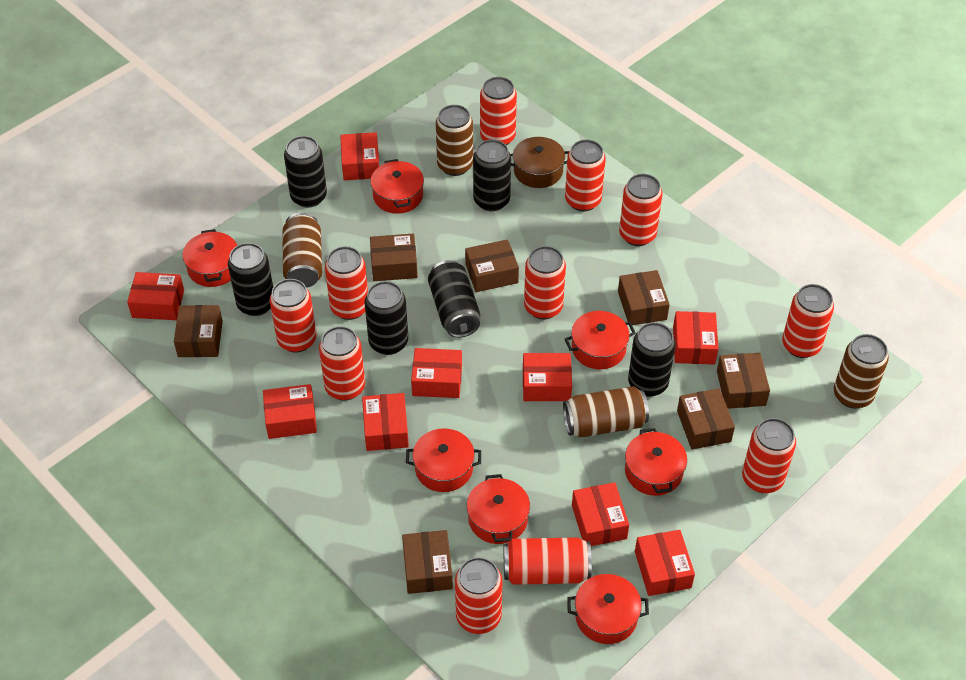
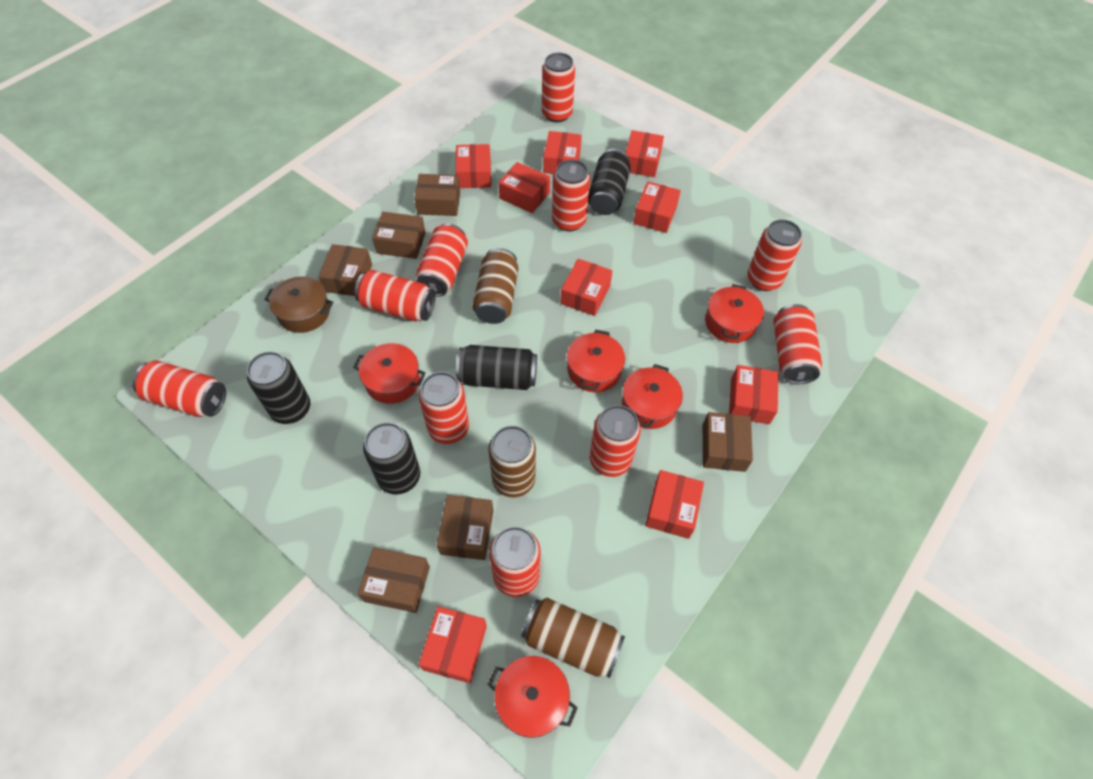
black can: [228,243,273,316] [284,136,327,208] [364,281,408,355] [428,260,480,338] [473,139,511,211] [628,322,676,397] = 6 -> [247,351,310,424] [363,422,420,494] [456,345,537,390] [588,149,631,215] = 4
brown box: [174,305,223,357] [370,234,418,281] [402,530,453,594] [465,239,519,292] [618,270,670,325] [677,389,735,449] [717,353,770,409] = 7 -> [318,244,372,296] [358,547,430,613] [372,212,426,259] [414,174,460,216] [437,495,493,560] [703,412,753,472] = 6
brown can: [282,212,322,288] [436,105,473,176] [563,386,649,437] [834,334,889,409] = 4 -> [473,248,518,324] [488,426,536,497] [521,598,625,678] = 3
red can: [270,279,317,353] [319,326,365,401] [325,246,368,320] [455,557,502,634] [480,77,517,145] [504,537,592,585] [524,246,566,319] [565,140,606,211] [619,174,662,246] [742,418,796,493] [782,284,834,358] = 11 -> [132,360,226,417] [355,270,436,321] [416,224,468,297] [419,372,469,444] [489,527,541,597] [542,53,575,122] [552,160,590,232] [590,405,641,477] [747,219,802,291] [773,304,822,384] = 10
red pot: [182,229,238,287] [370,159,424,214] [406,428,481,492] [467,474,530,544] [565,311,636,369] [567,574,649,644] [625,428,687,496] = 7 -> [353,343,426,404] [487,656,578,738] [567,329,625,392] [622,364,683,429] [705,284,764,343] = 5

